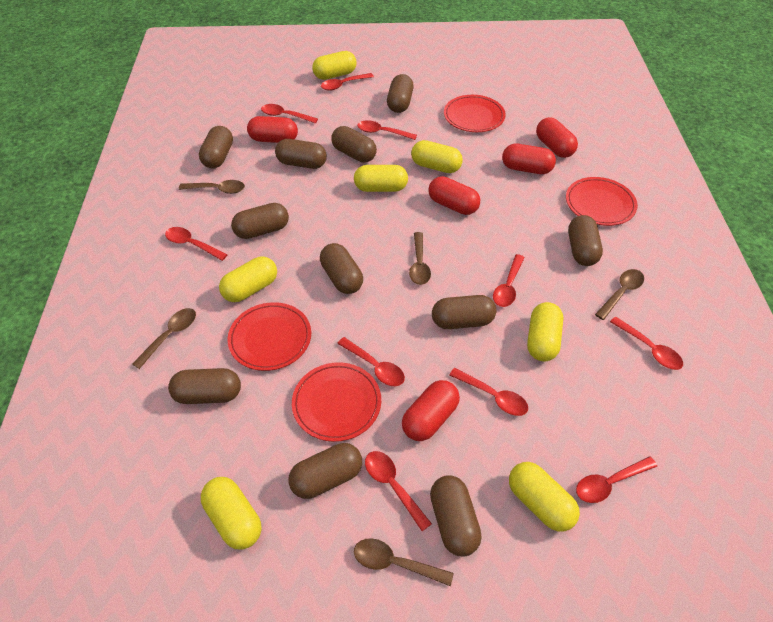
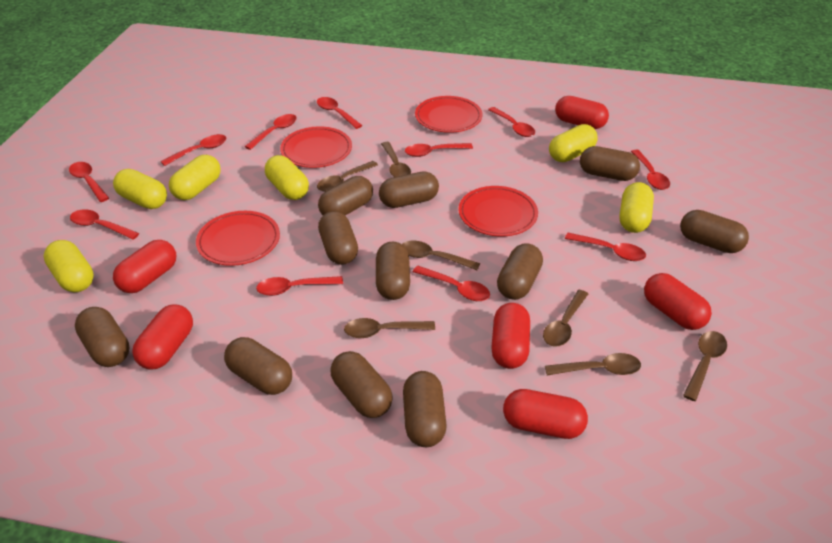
brown spoon: [132,308,196,369] [179,180,245,194] [354,538,454,586] [409,232,431,285] [595,269,644,320] = 5 -> [317,161,378,192] [344,318,435,338] [381,142,411,177] [402,241,480,270] [543,290,588,347] [545,353,641,375] [683,331,727,401] = 7
red capsule: [247,116,298,143] [402,380,460,441] [428,176,480,215] [502,144,556,174] [536,117,578,158] = 5 -> [113,240,176,293] [132,304,193,370] [491,303,530,369] [503,389,588,439] [555,96,609,129] [644,273,712,330] = 6
red spoon: [165,227,228,261] [261,104,318,124] [321,73,374,91] [337,337,405,386] [357,120,417,140] [365,451,432,531] [449,368,528,416] [493,254,525,307] [576,456,657,503] [610,317,683,370] = 10 -> [69,162,109,202] [70,209,139,240] [161,134,226,166] [244,114,297,150] [256,276,343,296] [317,97,362,129] [405,143,473,157] [413,266,490,301] [488,107,535,137] [565,233,646,261] [631,150,670,190] = 11
yellow capsule: [201,477,262,550] [219,256,277,302] [312,51,357,80] [354,165,408,192] [411,140,463,173] [509,462,580,532] [527,302,563,361] = 7 -> [44,240,94,292] [113,169,167,209] [169,155,221,200] [265,155,309,200] [549,124,598,162] [619,182,654,233] = 6

